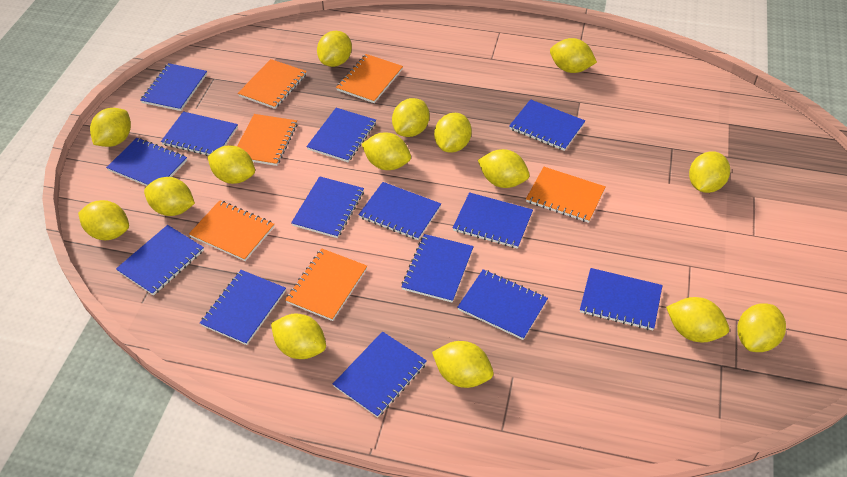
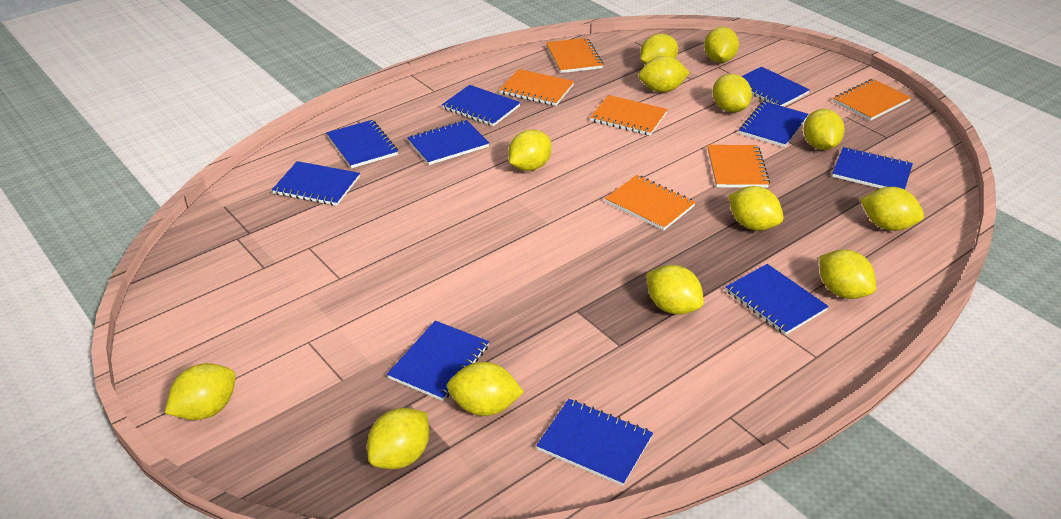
blue notebook: [106,138,187,186] [116,225,204,296] [141,63,207,111] [161,111,238,156] [200,270,286,345] [291,176,364,238] [306,108,376,162] [333,331,427,418] [358,182,441,240] [401,234,474,303] [453,192,533,249] [457,269,548,340] [509,99,585,151] [580,268,663,330] = 14 -> [272,161,360,206] [327,120,398,168] [387,321,489,401] [407,120,489,165] [442,85,521,126] [536,399,653,486] [726,264,829,335] [739,101,809,147] [742,67,810,106] [832,147,913,189] = 10
yellow lemon: [78,200,129,240] [90,108,131,147] [144,177,195,216] [208,145,255,184] [271,314,326,359] [317,31,352,67] [362,133,411,170] [392,98,430,137] [432,341,494,388] [434,113,472,153] [478,149,530,188] [550,38,597,73] [666,297,729,343] [689,151,730,193] [737,303,786,352] = 15 -> [165,363,236,420] [367,408,429,469] [447,362,524,416] [508,130,552,171] [639,56,690,92] [640,33,678,65] [647,265,704,315] [704,27,739,63] [713,74,752,113] [729,186,784,231] [804,109,845,150] [819,250,876,299] [860,187,924,231] = 13

